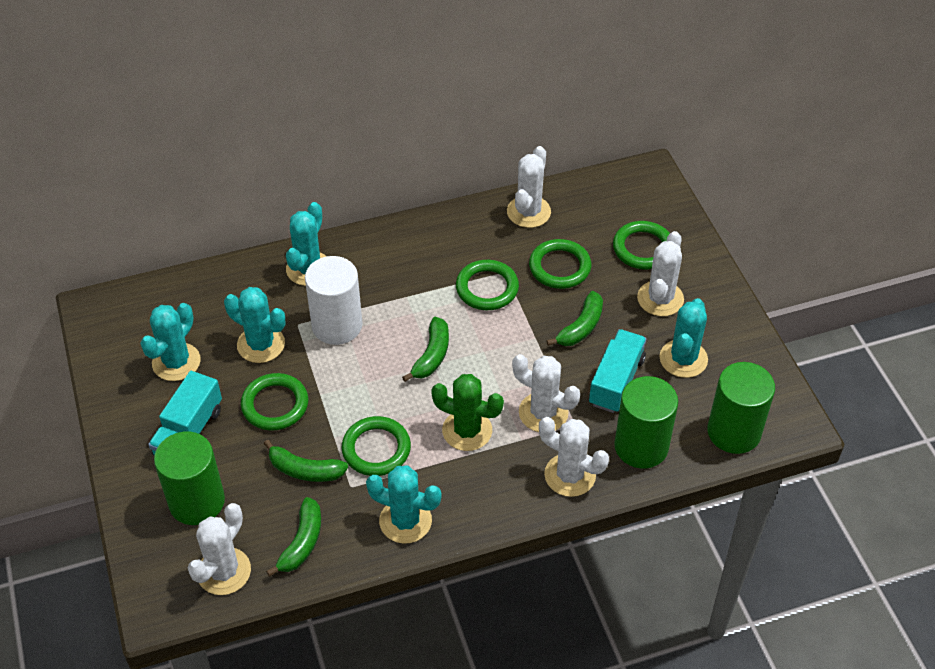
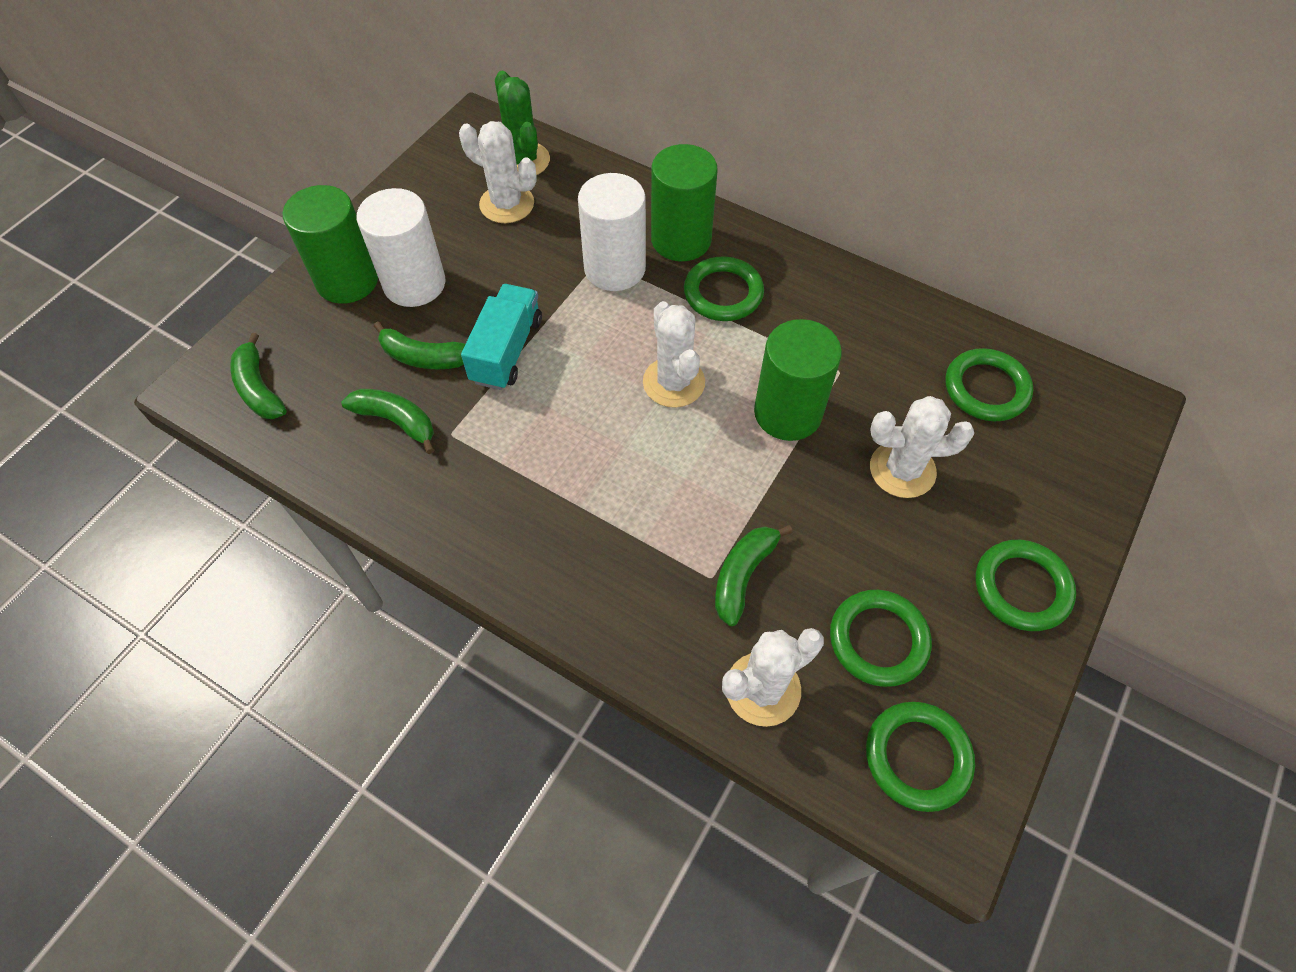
turquoise cactus: [140,303,201,381] [224,287,286,363] [286,202,327,286] [366,466,441,544] [659,298,708,378] = 5 -> none = 0
turquoise truck: [148,371,222,455] [589,329,646,413] = 2 -> [461,284,542,390] = 1
white cactus: [188,503,251,595] [507,146,551,228] [512,354,580,432] [539,417,609,497] [637,231,684,316] = 5 -> [459,121,537,223] [643,301,705,408] [722,628,824,727] [870,396,974,498] = 4
white cylinder: [305,256,362,345] = 1 -> [357,188,445,307] [578,173,646,291] = 2

